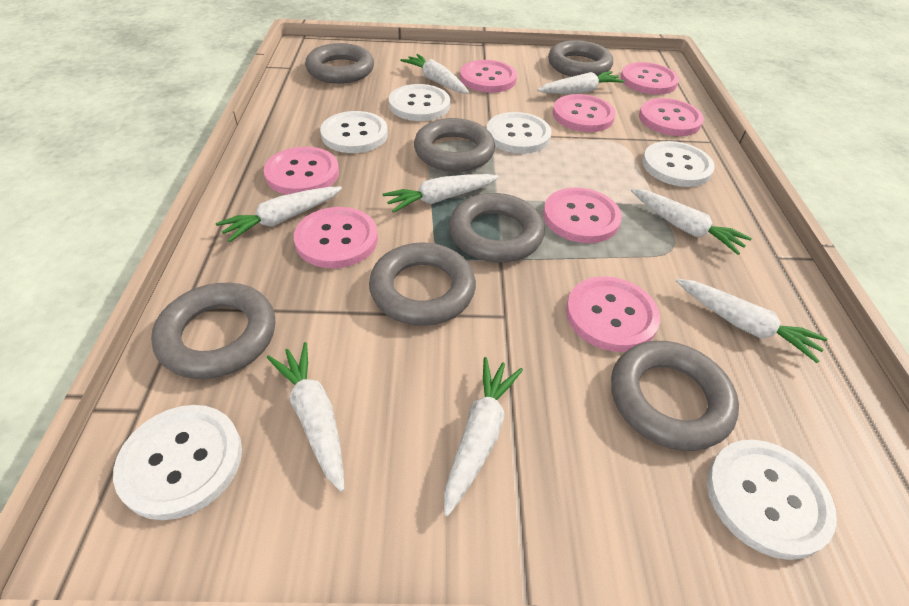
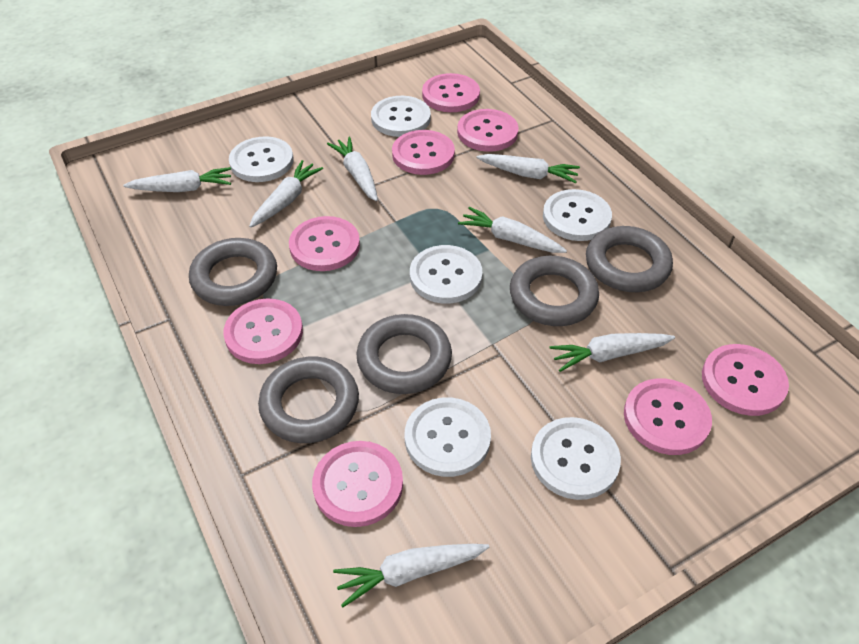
grey ring: [151,283,275,379] [305,43,374,84] [369,242,476,326] [414,118,495,172] [449,193,545,263] [548,40,613,77] [611,341,739,451] = 7 -> [189,238,277,306] [258,356,359,443] [356,314,452,394] [510,256,599,326] [586,226,673,292] = 5
white carrot: [216,186,342,243] [267,342,344,492] [382,174,499,213] [400,54,469,93] [444,357,523,516] [537,71,625,94] [631,189,752,255] [676,279,828,363] = 8 -> [123,167,231,192] [249,160,323,228] [327,137,378,201] [333,544,489,608] [458,207,567,253] [476,154,580,183] [549,333,675,372] = 7

